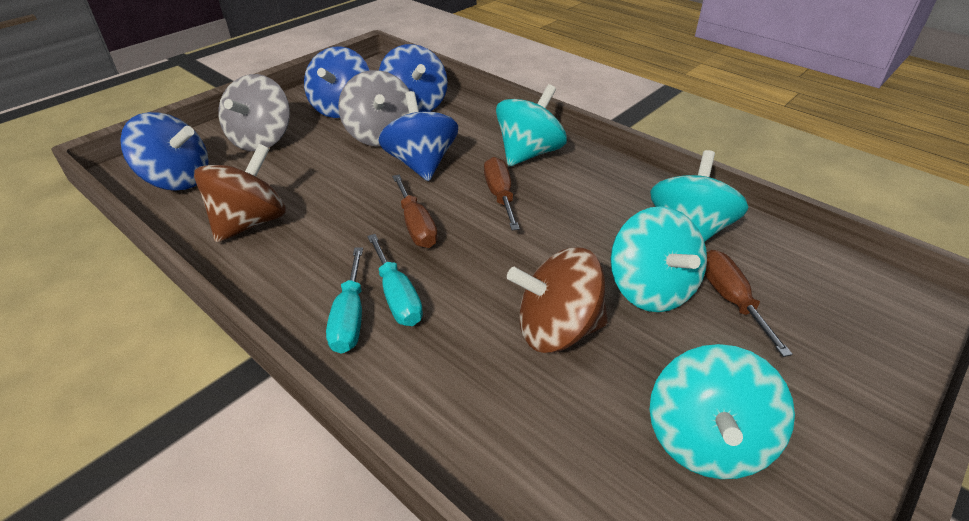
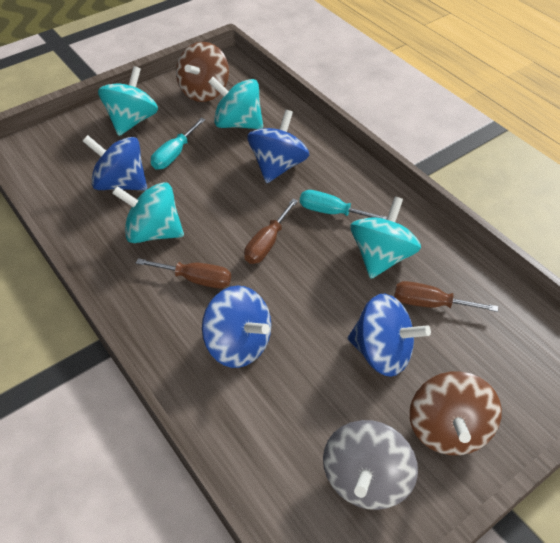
grey spinning top: [219,74,290,151] [338,70,410,147] = 2 -> [323,420,418,510] = 1

